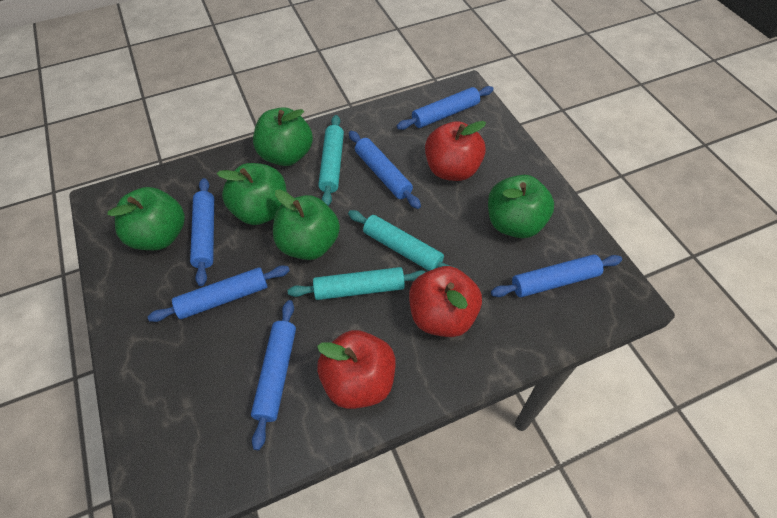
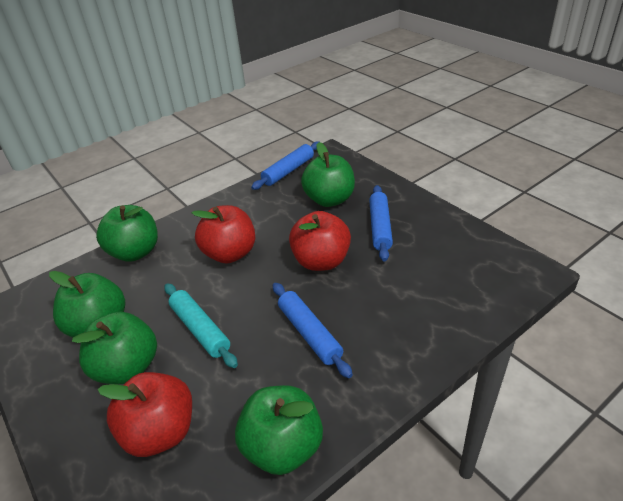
blue rolling pin: [148,265,290,322] [190,178,214,286] [251,300,296,450] [349,131,421,209] [397,86,494,130] [491,255,622,297] = 6 -> [251,141,318,190] [273,283,353,378] [369,185,393,261] = 3
turquoise rolling pin: [288,267,426,300] [318,115,344,206] [348,210,456,271] = 3 -> [164,283,238,368] = 1

